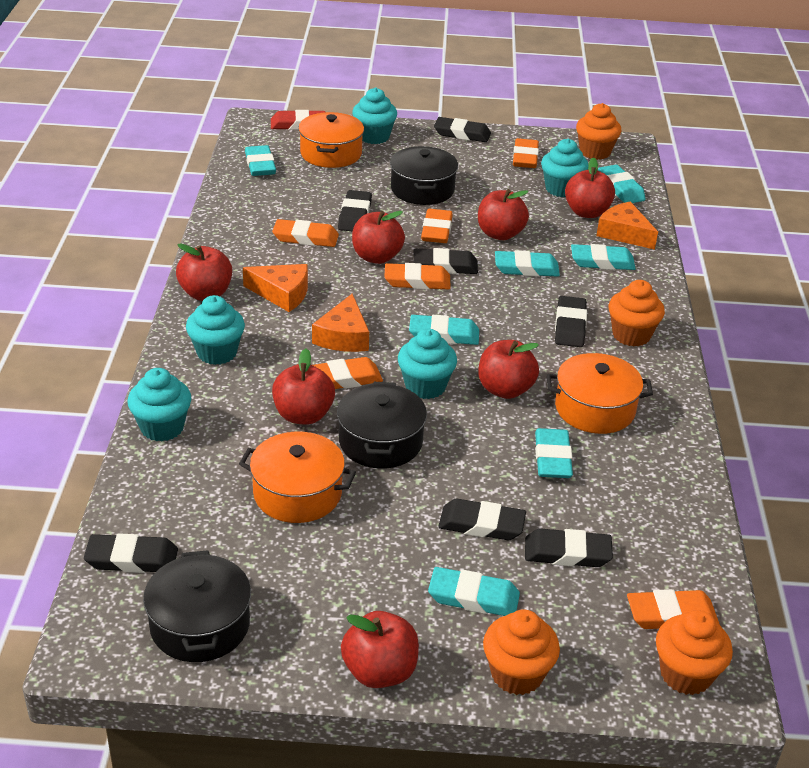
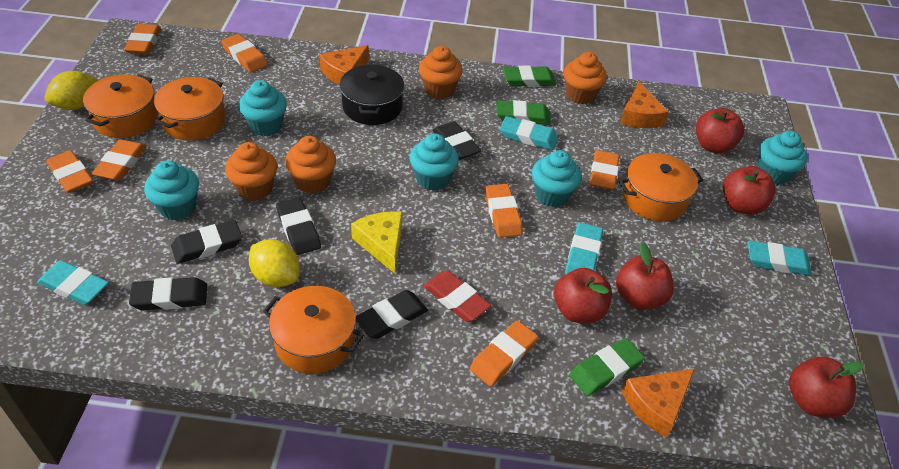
black eraser: [84,533,178,573] [338,190,372,232] [413,248,478,274] [434,117,491,142] [438,499,526,540] [525,528,613,567] [555,296,587,347] = 7 -> [129,277,207,310] [171,220,242,264] [276,197,321,255] [356,290,428,339] [432,121,481,160] = 5
black pot: [143,550,251,662] [337,382,427,469] [390,146,458,205] = 3 -> [340,64,404,125] = 1
green eraser: none = 0 -> [496,100,551,125] [503,66,556,87] [569,338,645,396] = 3
orange eraser: [272,219,339,247] [313,357,383,389] [384,263,450,290] [421,209,453,243] [513,138,539,168] [627,589,719,629] = 6 -> [46,150,93,193] [92,139,147,181] [124,24,161,54] [221,34,268,72] [470,320,538,386] [485,184,523,238] [590,150,620,190] = 7
orange pot: [239,432,356,523] [298,112,364,168] [546,353,653,434] = 3 -> [83,74,158,138] [154,77,226,140] [263,286,364,374] [619,153,703,221] = 4
red apple: [176,243,232,301] [272,349,335,425] [341,611,419,688] [352,211,405,264] [478,189,529,240] [478,340,539,399] [565,157,615,218] = 7 -> [554,268,612,323] [616,243,674,310] [696,108,744,153] [723,166,776,215] [789,357,864,418] = 5
turquoise eraser: [245,145,276,176] [409,315,479,345] [428,567,520,616] [495,250,560,277] [535,428,573,478] [571,244,636,270] [598,165,645,203] = 7 -> [37,260,109,305] [500,116,558,150] [565,222,603,275] [748,240,812,276] = 4
yellow cheese: none = 0 -> [351,211,402,273] = 1
yellow lemon: none = 0 -> [44,71,99,110] [249,239,299,287] = 2

